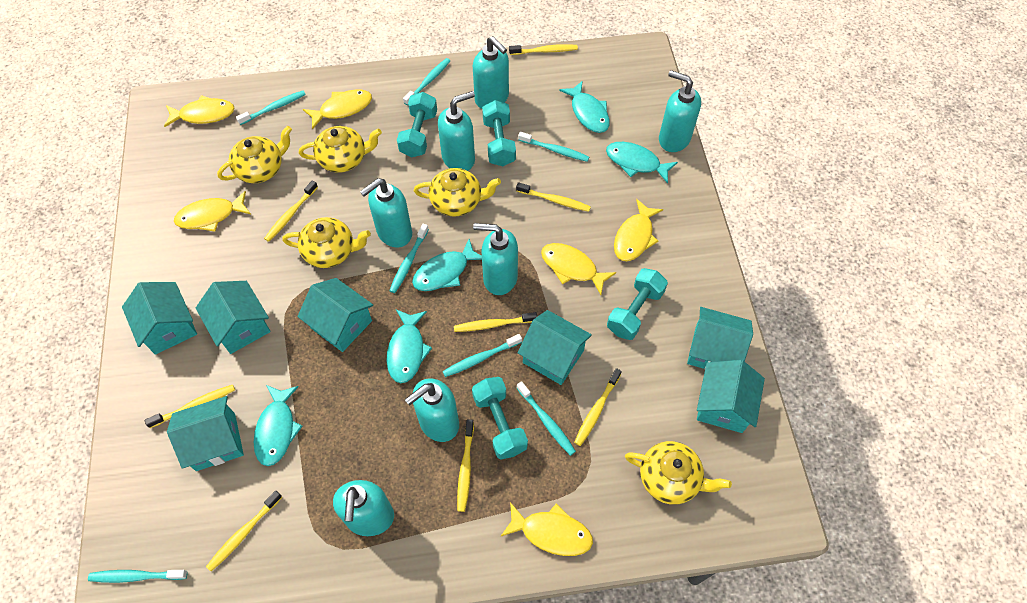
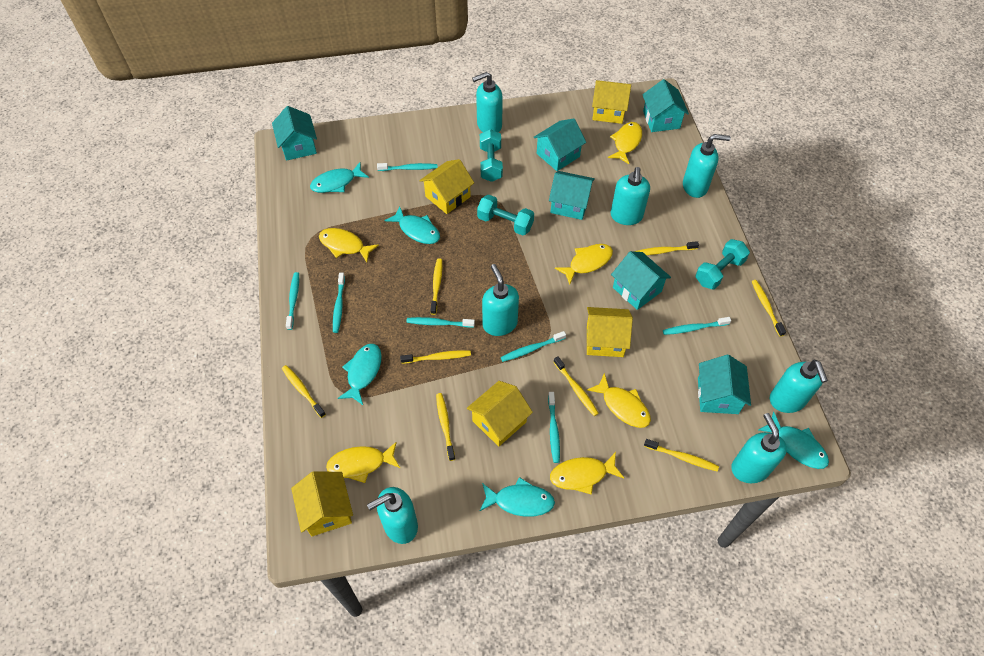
turquoise dumbbell: [397,92,437,157] [472,377,528,459] [482,100,516,166] [607,268,668,340] = 4 -> [477,195,534,235] [480,129,503,182] [696,239,750,289] = 3
turquoise house: [122,282,197,355] [167,396,244,471] [196,281,271,354] [297,278,373,352] [518,310,592,385] [687,307,753,370] [697,360,765,433] = 7 -> [272,106,317,161] [534,118,586,171] [549,171,595,220] [611,251,671,310] [642,79,689,132] [698,355,751,414] = 6
yellow house: none = 0 -> [291,471,353,537] [419,159,474,214] [467,381,533,447] [587,307,633,357] [592,80,631,124] = 5
yellow teapot: [217,126,292,183] [282,217,371,268] [299,126,382,173] [414,168,501,217] [625,441,732,505] = 5 -> none = 0

